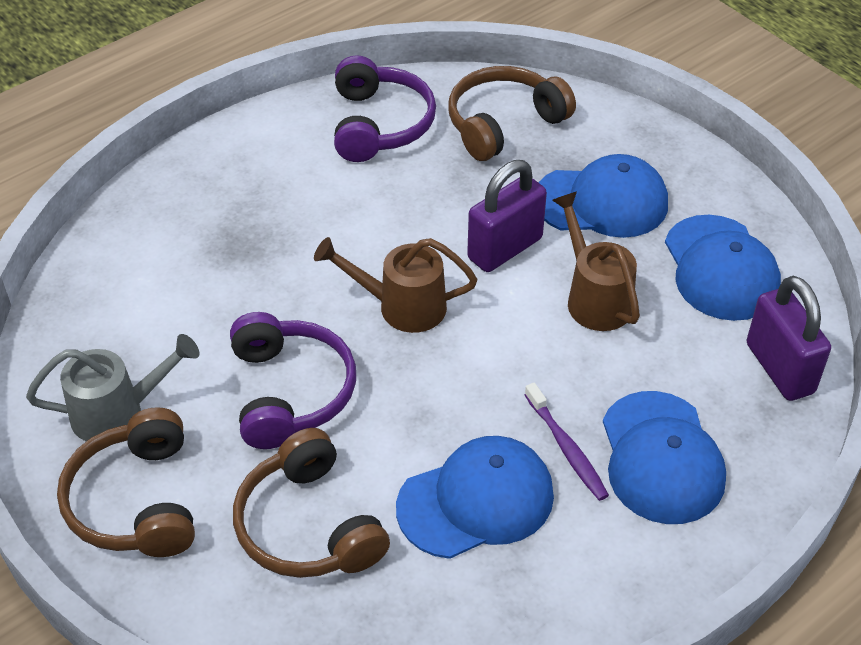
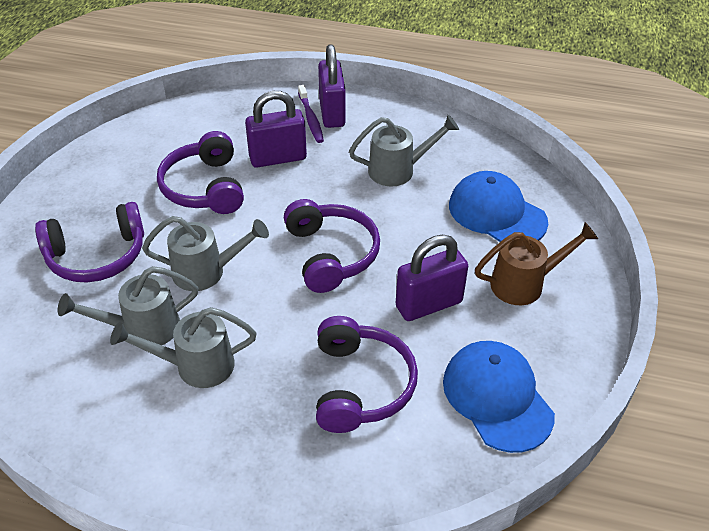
blue cap: [396,436,554,559] [538,154,668,238] [603,391,726,524] [665,215,781,321] = 4 -> [443,341,555,453] [449,171,548,242] = 2
brown headphones: [57,407,195,557] [233,428,390,578] [448,66,576,161] = 3 -> none = 0
brown watering can: [314,237,477,333] [552,191,640,331] = 2 -> [475,222,598,305] = 1
grey watering can: [26,334,199,441] = 1 -> [58,266,198,345] [110,307,257,388] [142,216,269,291] [349,115,459,186] = 4
purple headphones: [230,312,356,449] [334,55,436,162] = 2 -> [35,202,144,282] [157,131,244,214] [284,199,380,293] [316,316,418,433] = 4
purple padlock: [467,160,547,272] [747,276,831,401] = 2 -> [245,91,307,168] [318,44,346,128] [396,235,468,321] = 3

